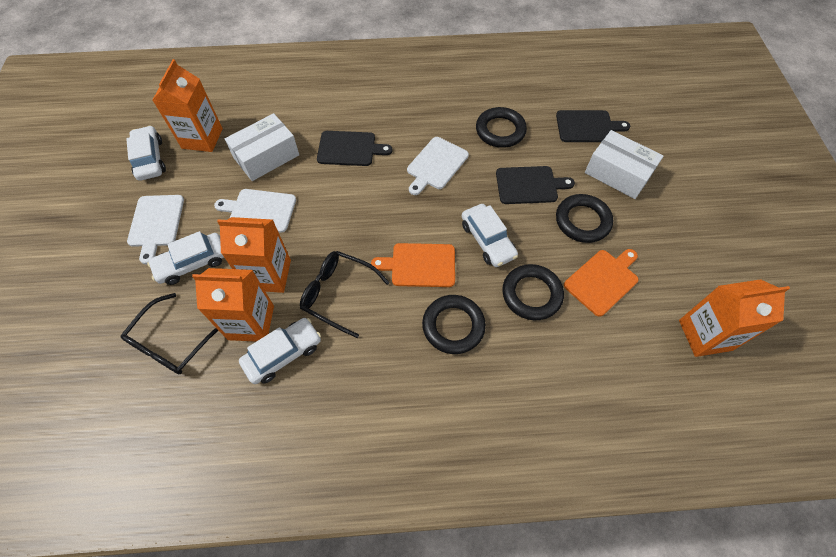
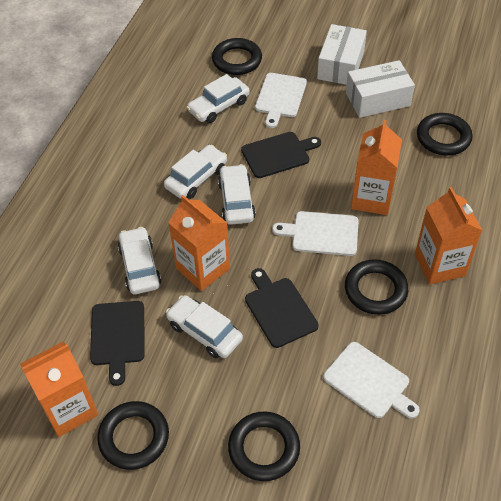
black glasses: [121,293,219,374] [300,251,390,338] = 2 -> none = 0
black ring: [422,295,486,354] [476,107,527,148] [502,264,564,320] [556,194,613,243] = 4 -> [97,401,169,470] [212,38,262,75] [228,411,300,481] [345,259,408,315] [417,113,473,156] = 5
orange cutting board: [371,243,455,287] [564,249,639,317] = 2 -> none = 0
white car: [126,125,166,181] [147,231,224,285] [239,318,321,384] [462,204,518,267] = 4 -> [118,227,161,294] [164,145,227,199] [166,295,243,358] [186,74,250,123] [218,164,256,225] = 5

